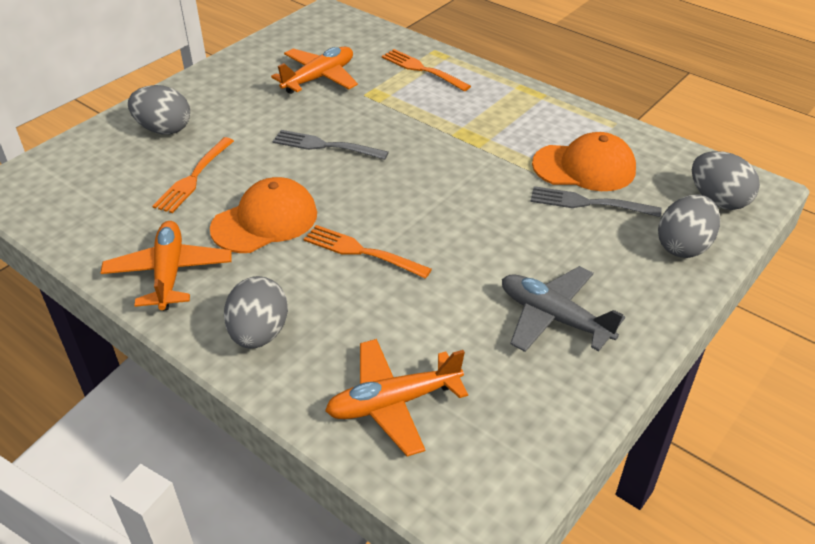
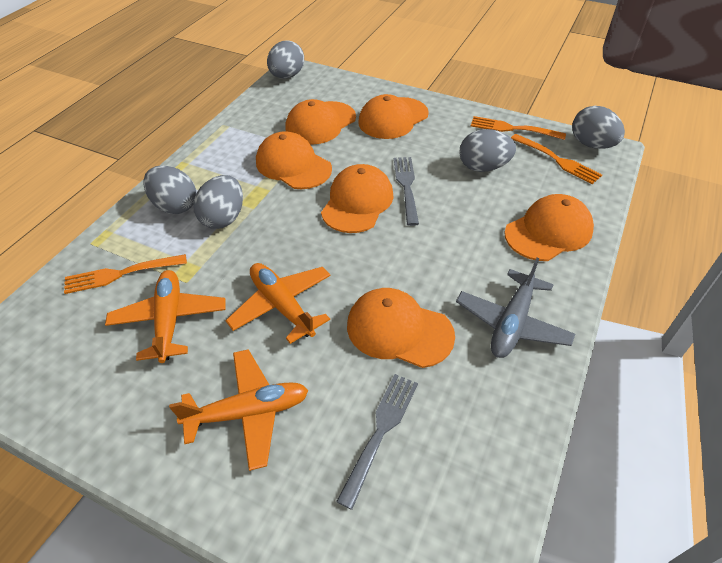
grey egg: [128,85,190,135] [224,276,288,348] [658,194,720,258] [692,151,760,210] = 4 -> [143,165,196,214] [193,175,243,229] [267,40,304,78] [459,129,516,172] [572,106,625,149] = 5
orange cap: [210,177,317,253] [532,132,636,191] = 2 -> [256,131,332,189] [285,99,356,145] [321,164,394,233] [347,288,455,368] [358,94,429,139] [504,194,594,261] = 6

